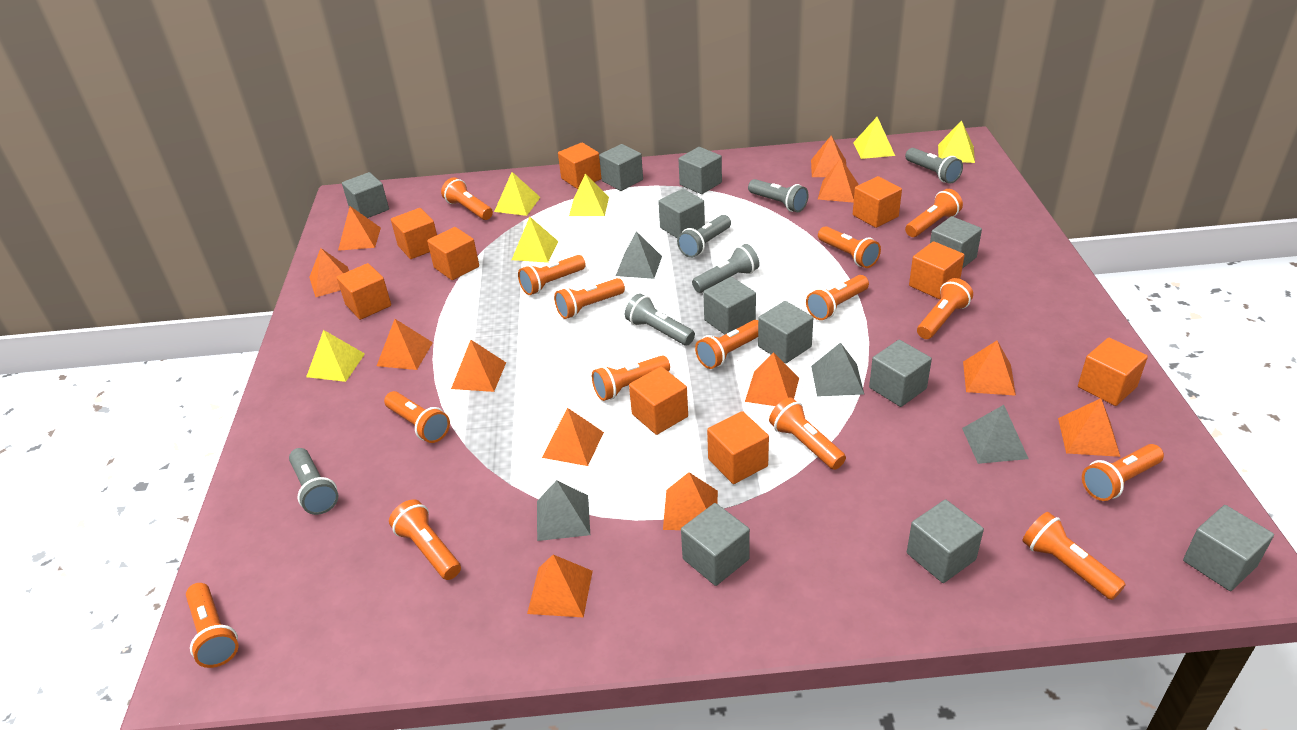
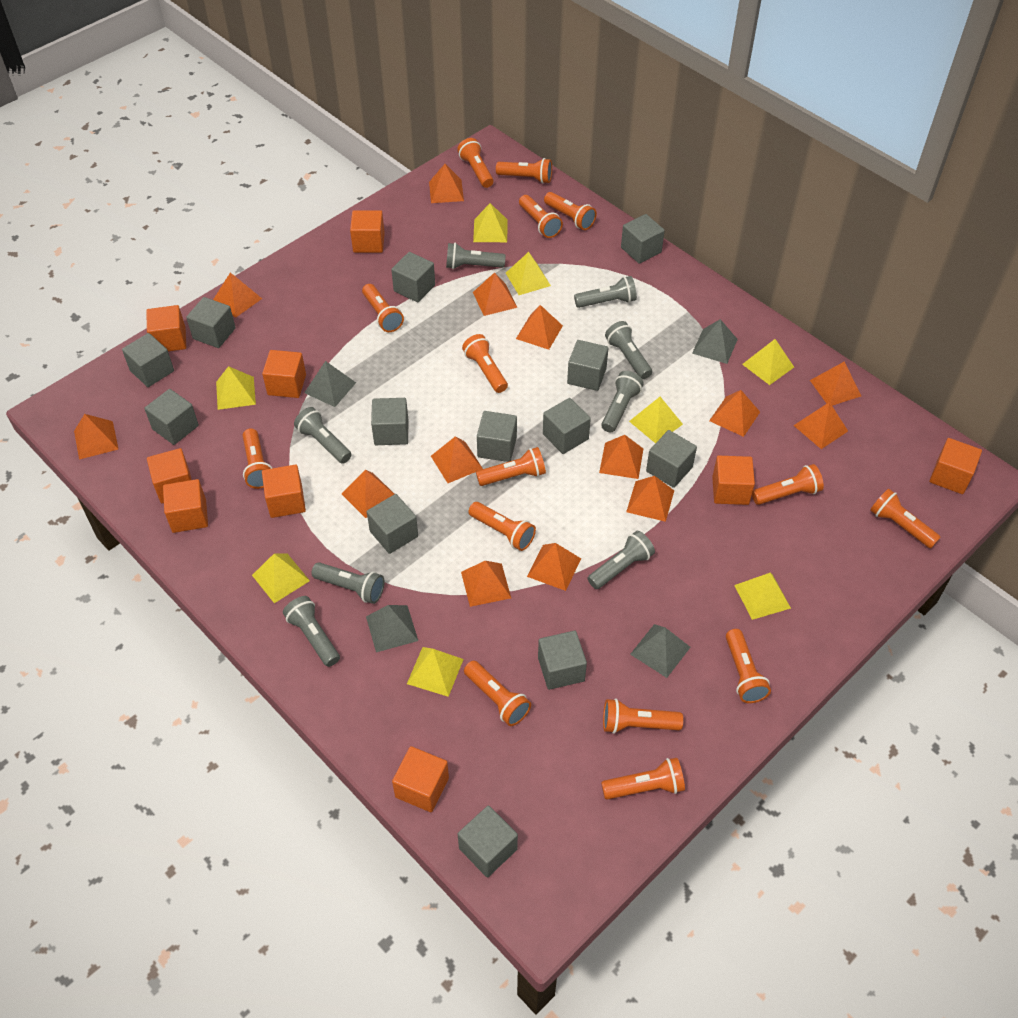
grey cube: [342,172,389,218] [599,144,643,191] [658,189,705,238] [678,147,722,194] [681,503,750,586] [703,277,756,335] [758,301,813,363] [869,340,932,407] [907,499,984,583] [930,216,982,269] [1183,505,1274,591] = 11 -> [122,333,174,387] [144,389,199,445] [186,297,236,348] [367,494,418,554] [371,398,408,445] [391,252,435,302] [458,805,518,877] [477,411,517,462] [538,631,587,690] [543,398,591,454] [567,340,608,391] [621,214,665,264] [646,430,697,488] = 13
grey flashlight: [289,448,338,515] [625,294,695,345] [677,215,731,258] [692,244,760,293] [748,179,808,212] [905,148,963,184] = 6 -> [283,596,340,667] [294,407,352,464] [311,562,385,604] [446,243,506,269] [574,276,637,308] [588,531,655,589] [601,371,644,432] [605,321,652,379] = 8
orange pyramid: [309,248,349,297] [338,206,381,251] [377,319,433,370] [451,340,506,392] [527,555,593,618] [542,408,604,466] [663,472,718,530] [745,352,799,406] [811,136,846,177] [818,158,858,203] [963,341,1016,396] [1058,398,1120,457] = 12 -> [74,414,118,460] [213,272,262,318] [342,470,394,518] [429,164,464,203] [431,436,483,483] [461,561,511,607] [473,272,517,316] [516,305,563,350] [527,543,581,591] [599,435,643,479] [626,476,674,522] [709,390,760,437] [793,402,848,449] [810,361,861,406] = 14
yellow pyramid: [306,330,365,382] [494,172,540,216] [512,217,558,263] [569,173,609,216] [853,117,895,159] [938,120,975,163] = 6 -> [216,366,256,410] [252,554,310,603] [407,647,464,697] [473,203,508,242] [506,252,551,295] [629,397,683,443] [734,573,791,620] [742,339,794,385] = 8

